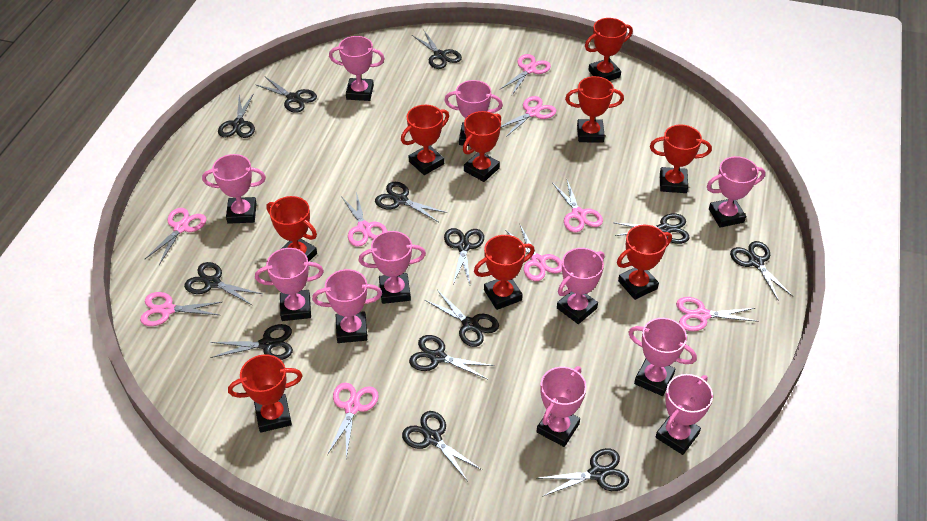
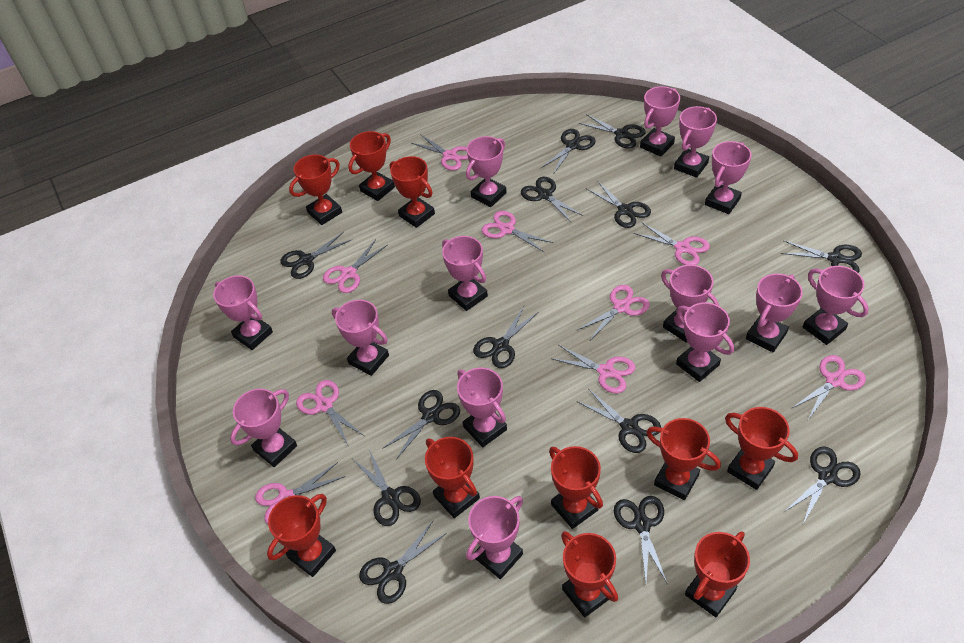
pink trophy: [202,154,266,224] [255,248,324,321] [312,269,382,343] [329,36,385,101] [359,231,426,304] [444,80,503,146] [537,366,587,447] [557,248,604,324] [628,318,697,396] [656,374,713,455] [707,156,765,228] = 11 -> [213,275,273,350] [230,389,297,467] [332,300,389,376] [442,236,488,311] [457,367,507,447] [466,136,507,207] [466,496,523,579] [640,86,680,157] [661,265,719,343] [674,106,717,178] [676,302,734,382] [705,141,752,214] [746,274,803,352] [803,266,869,345] = 14
red trophy: [228,354,302,433] [267,196,317,262] [401,105,449,175] [463,111,501,182] [474,235,535,310] [565,76,624,142] [585,18,633,81] [617,225,672,300] [650,125,712,193] = 9 -> [267,494,336,577] [289,155,342,225] [348,131,395,201] [390,156,435,228] [425,437,480,518] [549,446,603,529] [561,531,618,618] [646,418,721,500] [685,531,750,617] [725,407,798,490] = 10

